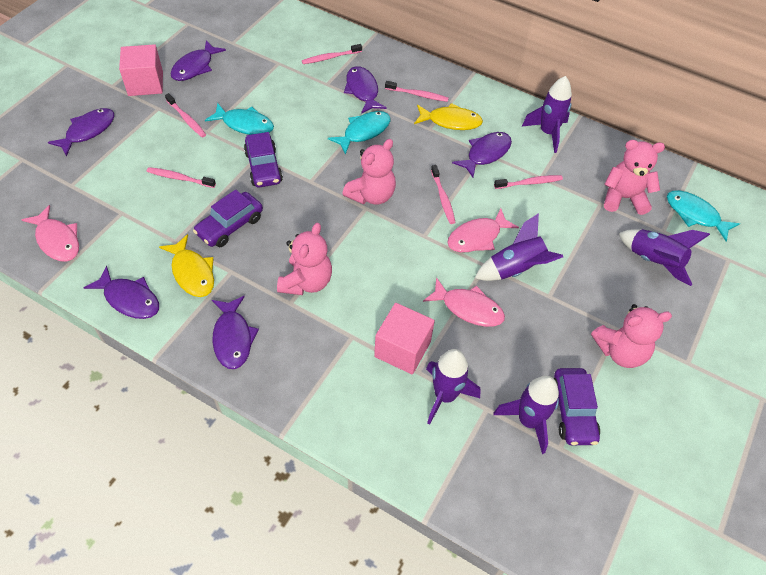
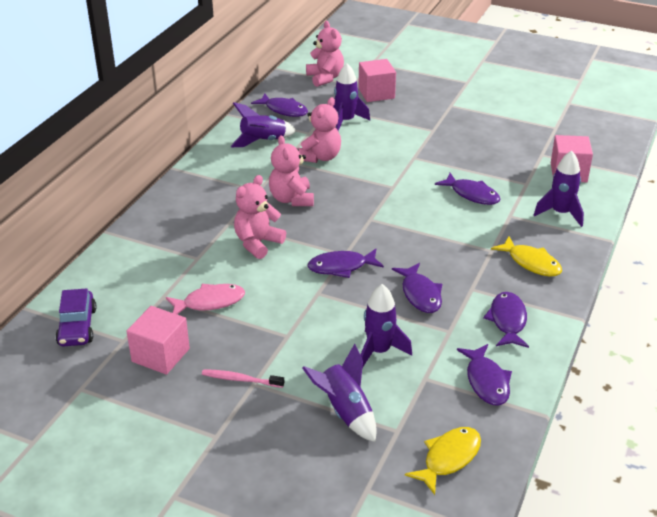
pink cube: [119,44,163,96] [374,303,435,375] = 2 -> [127,306,190,375] [358,59,396,102] [551,135,593,182] = 3
pink fish: [21,205,79,262] [423,277,505,327] [448,208,519,252] = 3 -> [166,284,245,314] = 1
pink toothbrush: [147,167,216,188] [165,93,206,138] [302,44,362,64] [385,81,449,102] [431,165,456,224] [494,175,563,189] = 6 -> [202,369,284,388] = 1
purple car: [193,189,263,247] [244,132,283,188] [553,368,600,445] = 3 -> [56,289,96,346] = 1
turquoise fish: [205,103,274,135] [328,111,390,155] [667,190,740,241] = 3 -> none = 0

